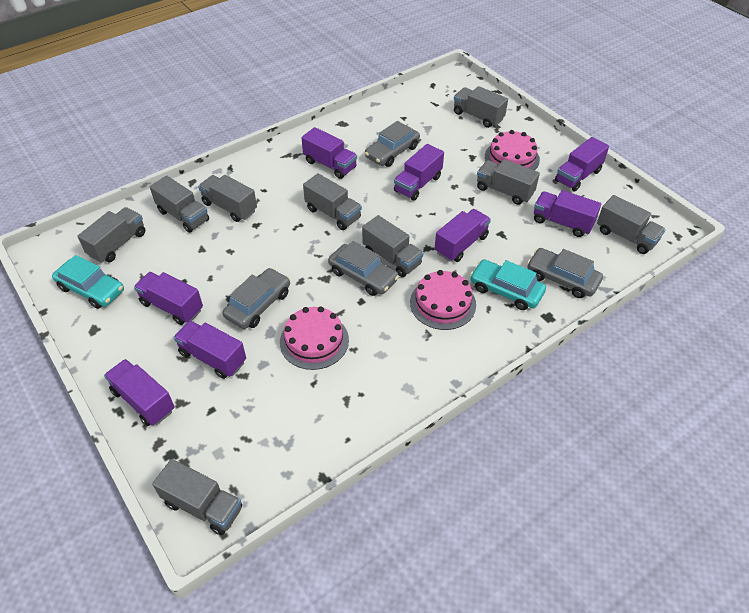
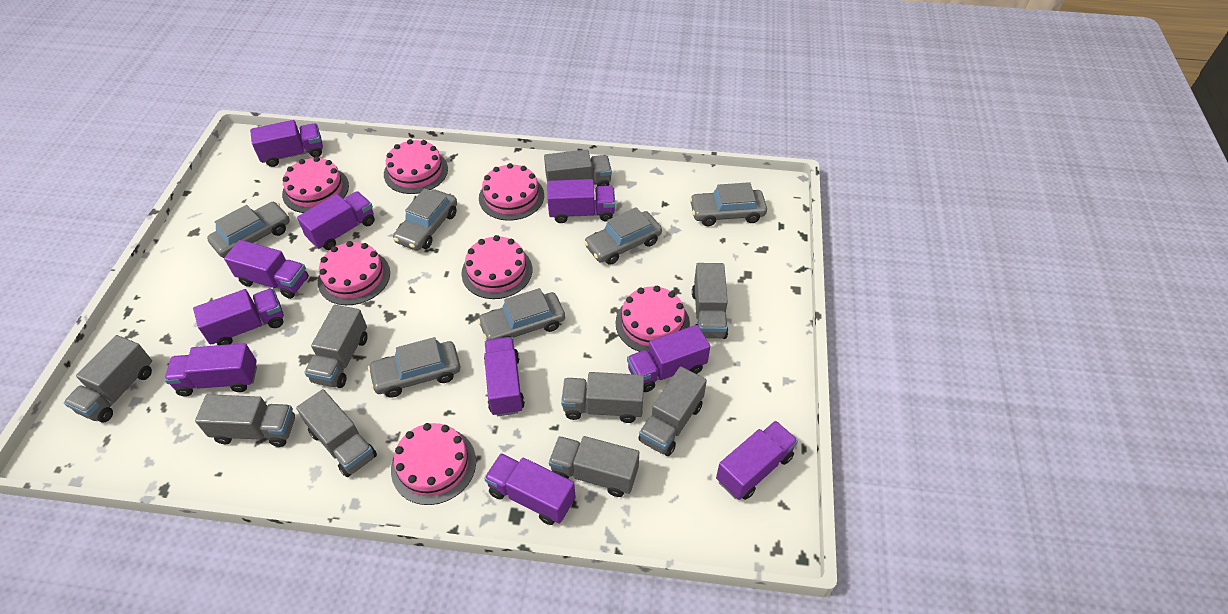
grey car: [222,268,290,329] [328,241,399,296] [365,121,420,167] [527,248,603,298] = 4 -> [207,202,290,258] [368,337,460,398] [393,188,457,251] [478,288,565,340] [584,207,662,265] [690,182,767,226] = 6
pink cake: [280,306,349,370] [410,270,476,330] [485,130,540,170] = 3 -> [282,156,349,213] [318,241,390,305] [384,139,448,194] [391,423,476,505] [461,235,532,299] [479,163,544,221] [615,286,690,352] = 7
purple truck: [104,359,175,426] [134,272,203,325] [173,320,246,379] [301,127,357,179] [394,144,444,201] [435,209,491,262] [534,190,601,237] [555,137,609,191] = 8 -> [165,343,257,396] [193,288,284,345] [224,240,309,299] [250,120,323,167] [297,191,375,250] [484,337,525,416] [484,453,576,525] [547,179,615,223] [627,325,710,392] [716,421,798,500] = 10
turquoise car: [52,255,124,309] [470,259,546,310] = 2 -> none = 0

